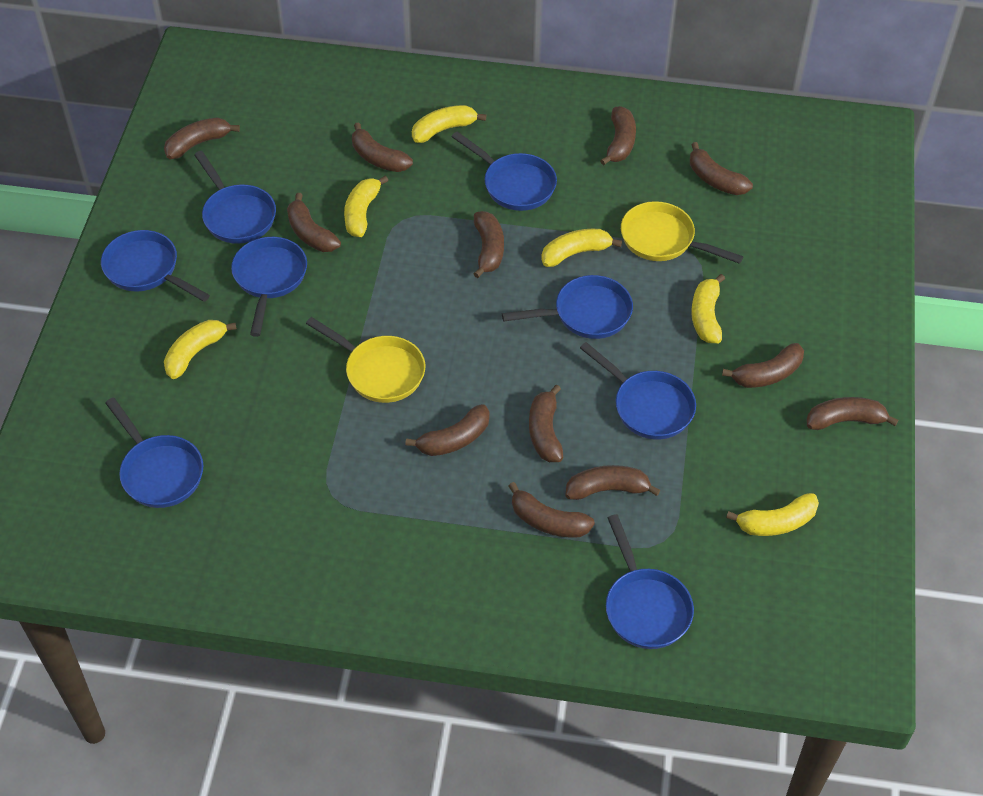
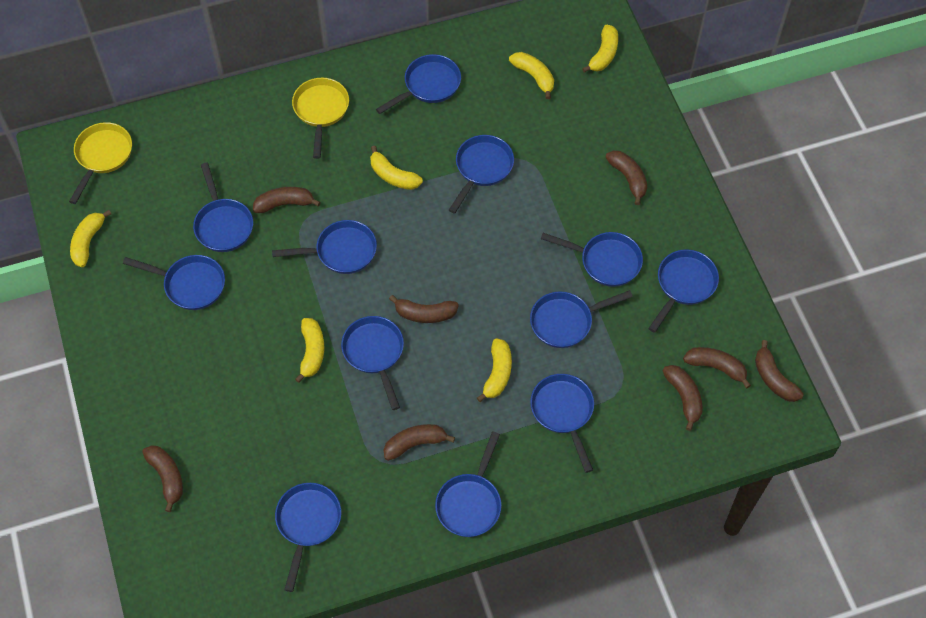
blue pan: [101,230,210,302] [105,398,203,508] [194,151,276,244] [231,237,307,337] [452,132,557,211] [502,275,633,339] [580,342,696,440] [606,514,694,649] = 8 -> [123,255,225,310] [193,163,253,252] [272,220,377,274] [275,483,341,592] [341,316,404,410] [376,54,461,114] [435,432,502,537] [449,135,514,214] [530,290,633,348] [530,374,594,473] [541,232,643,287] [648,250,719,333] = 12
brown banana: [164,118,240,159] [287,193,341,252] [352,122,413,172] [405,404,490,456] [474,211,504,278] [509,482,595,538] [529,384,563,462] [565,465,660,500] [600,106,636,166] [690,142,753,195] [722,343,804,388] [806,397,898,430] = 12 -> [142,445,183,512] [253,187,320,213] [384,424,455,461] [389,295,459,323] [605,150,647,205] [663,365,703,431] [683,347,751,388] [755,340,804,402] = 8

